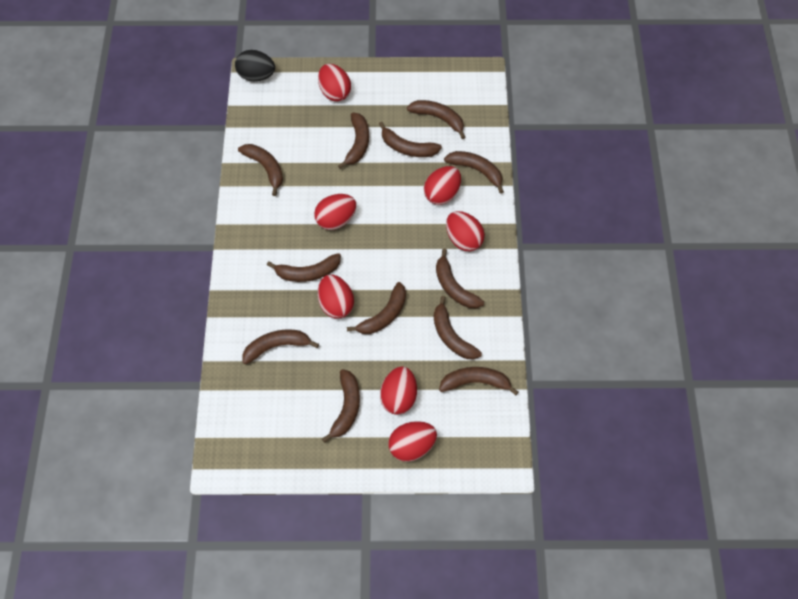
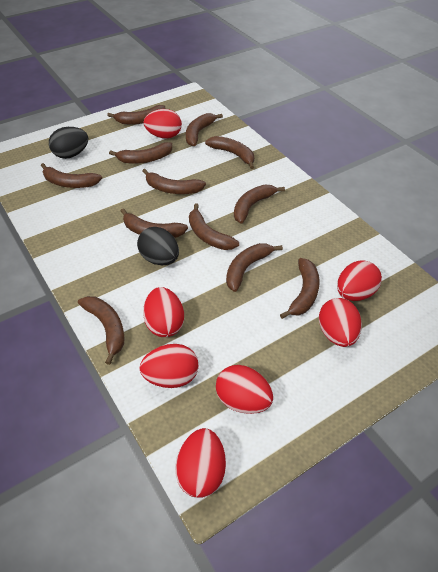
black egg: [235,50,275,81] = 1 -> [49,127,88,159] [137,227,179,265] = 2

